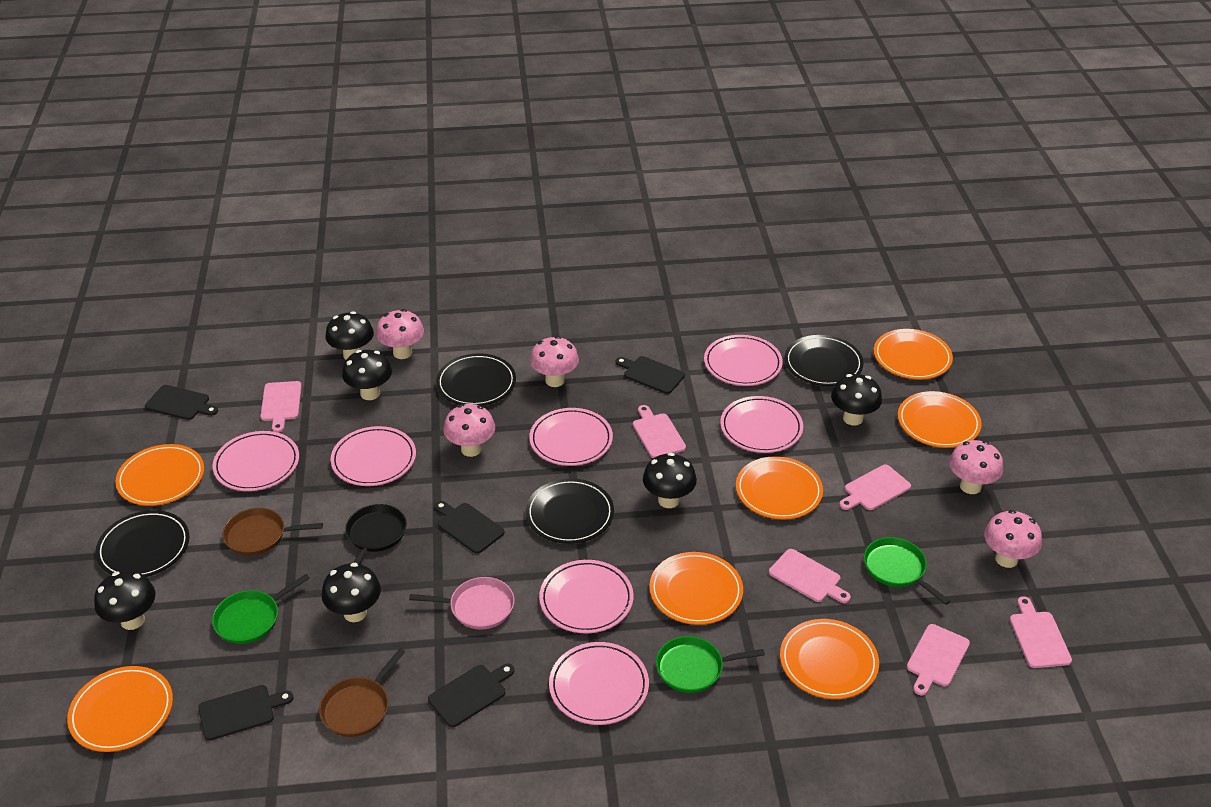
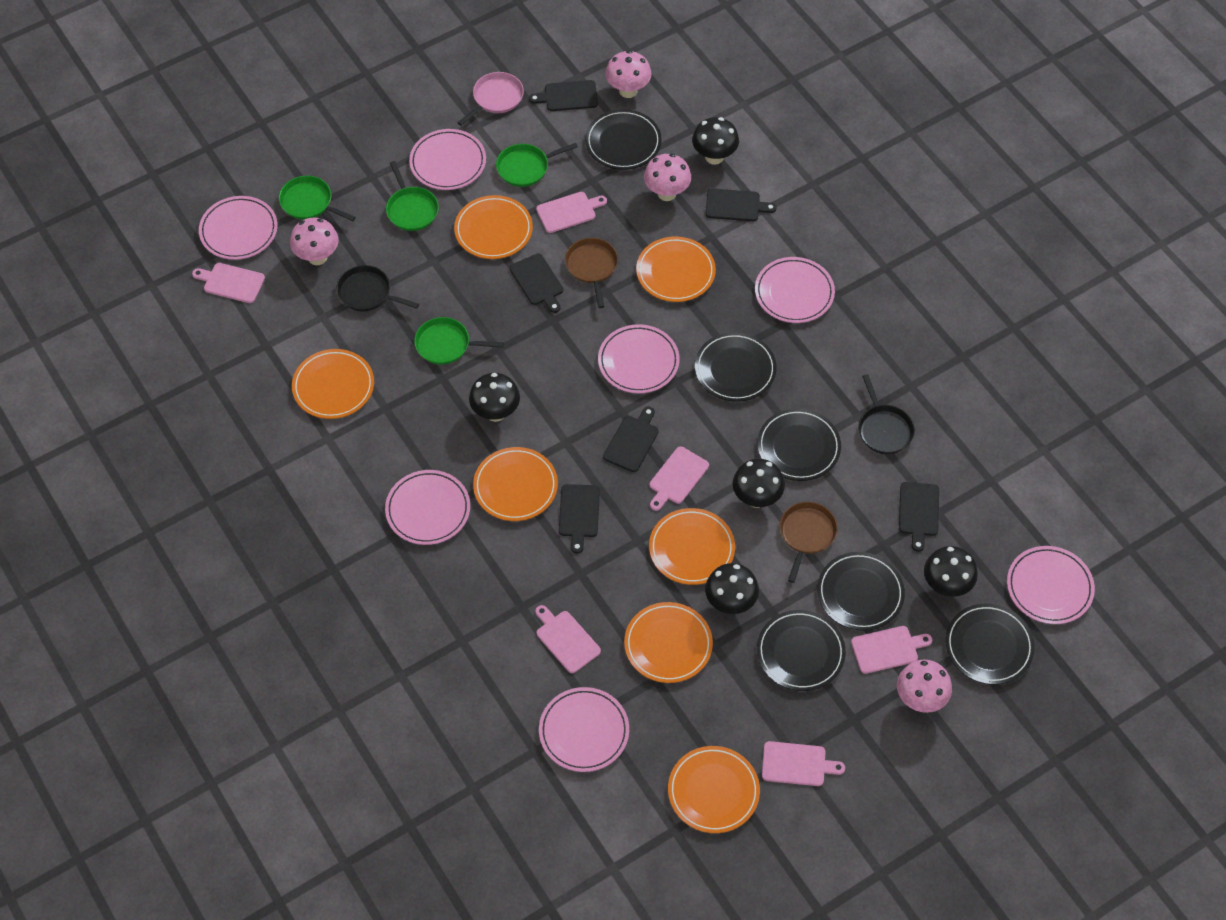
black cutting board: [145,385,218,420] [198,685,293,741] [428,664,514,727] [435,501,505,554] [616,356,685,394] = 5 -> [510,254,563,313] [529,80,598,111] [559,484,600,554] [603,407,659,472] [706,188,777,221] [899,482,939,552] = 6
black mushroom: [94,571,155,630] [322,563,381,622] [325,311,374,360] [342,350,392,400] [643,453,697,508] [831,374,882,426] = 6 -> [469,373,520,422] [692,117,739,165] [705,563,759,614] [733,459,785,508] [924,546,978,597] = 5
black pan: [345,504,407,564] = 1 -> [336,265,419,311] [858,374,915,454] = 2
black plate: [95,510,189,577] [436,353,516,406] [526,478,614,544] [785,335,864,386] = 4 -> [585,109,662,170] [695,332,777,402] [757,408,841,481] [757,610,846,691] [817,552,905,631] [945,604,1035,685] = 6
green pan: [212,574,310,644] [656,636,765,693] [864,537,950,605] = 3 -> [279,176,356,221] [386,161,439,231] [414,317,504,365] [496,143,578,187] = 4
pink mushroom: [376,309,424,359] [443,404,495,457] [530,336,579,387] [949,440,1003,494] [984,510,1042,568] = 5 -> [290,217,339,265] [605,50,652,98] [644,154,691,201] [897,660,952,713] = 4

